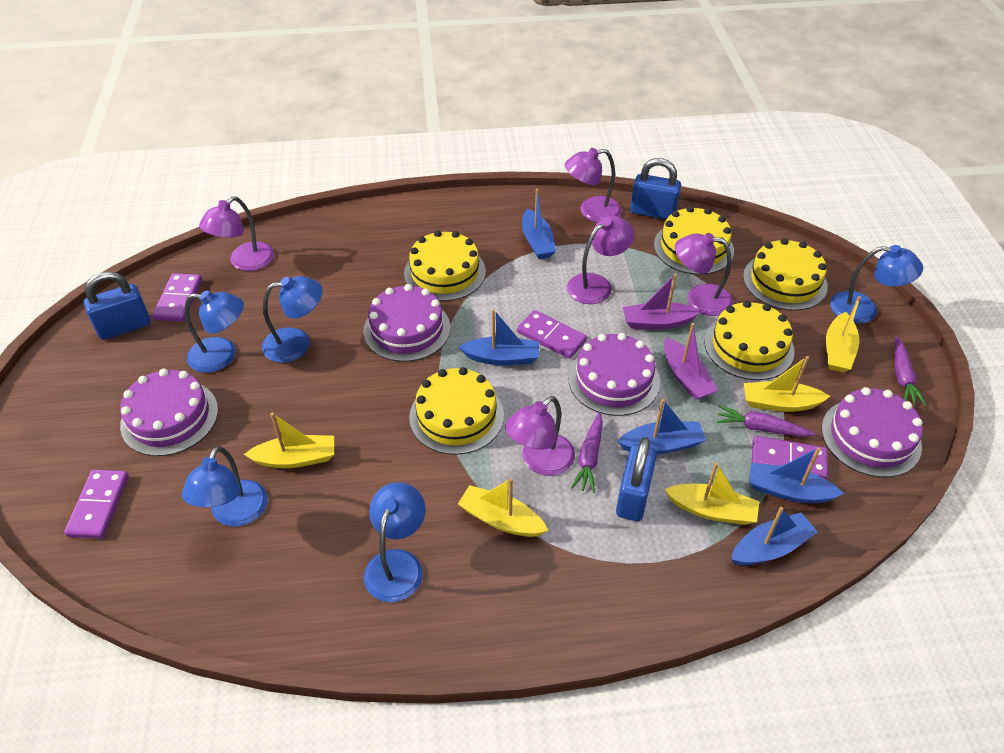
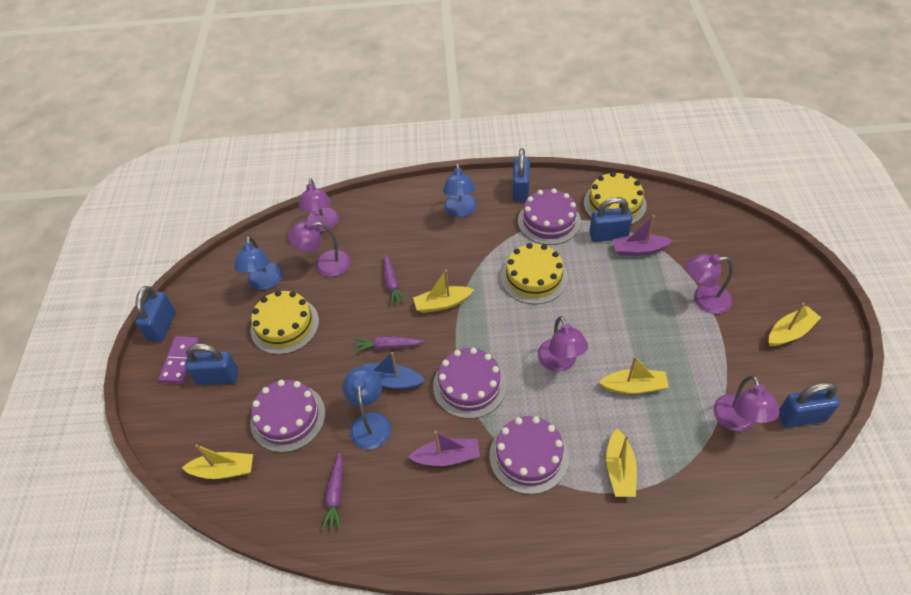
blue boat: [458,309,539,365] [522,189,556,259] [617,399,706,454] [731,507,818,565] [749,447,844,503] = 5 -> [364,352,426,389] = 1
blue lamp: [182,446,268,527] [185,290,244,373] [262,276,322,363] [364,482,425,602] [830,245,923,324] = 5 -> [234,236,283,290] [343,366,391,449] [443,163,477,217] = 3
blue padlock: [84,271,151,340] [616,437,657,521] [630,158,681,219] = 3 -> [135,286,176,342] [185,343,239,385] [513,148,530,202] [589,197,632,242] [779,382,840,428] = 5
purple domino: [64,470,129,539] [152,273,202,322] [517,310,587,359] [752,436,828,480] = 4 -> [158,336,200,384] = 1
yellow cake: [404,230,486,301] [409,367,504,455] [654,206,734,275] [705,301,795,380] [743,238,828,311] = 5 -> [251,290,319,355] [501,243,568,304] [584,172,647,225] = 3

